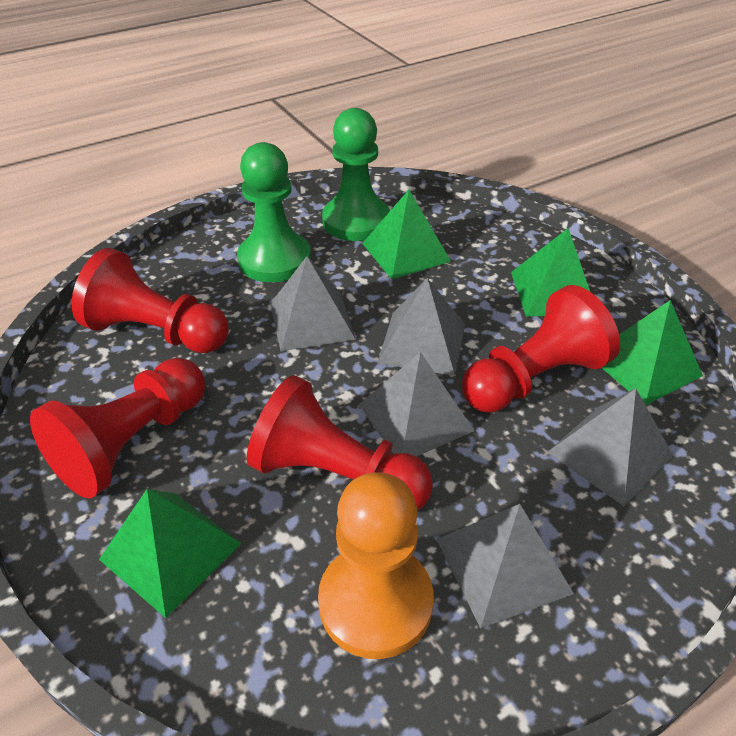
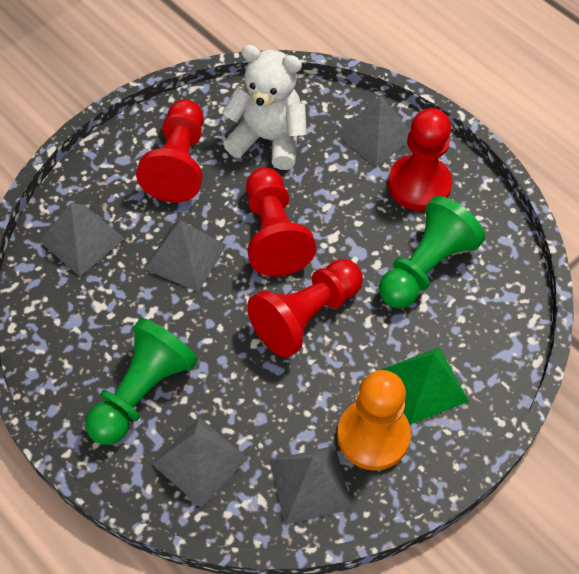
green pyramid: [99,489,242,618] [362,190,451,279] [511,228,590,317] [602,300,703,405] = 4 -> [382,347,469,425] = 1
white teddy bear: none = 0 -> [222,45,307,170] = 1

